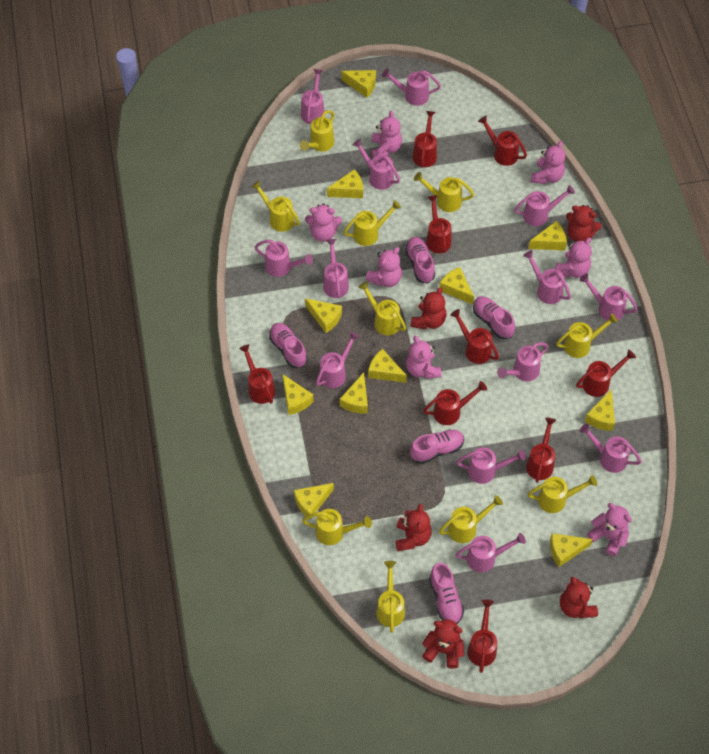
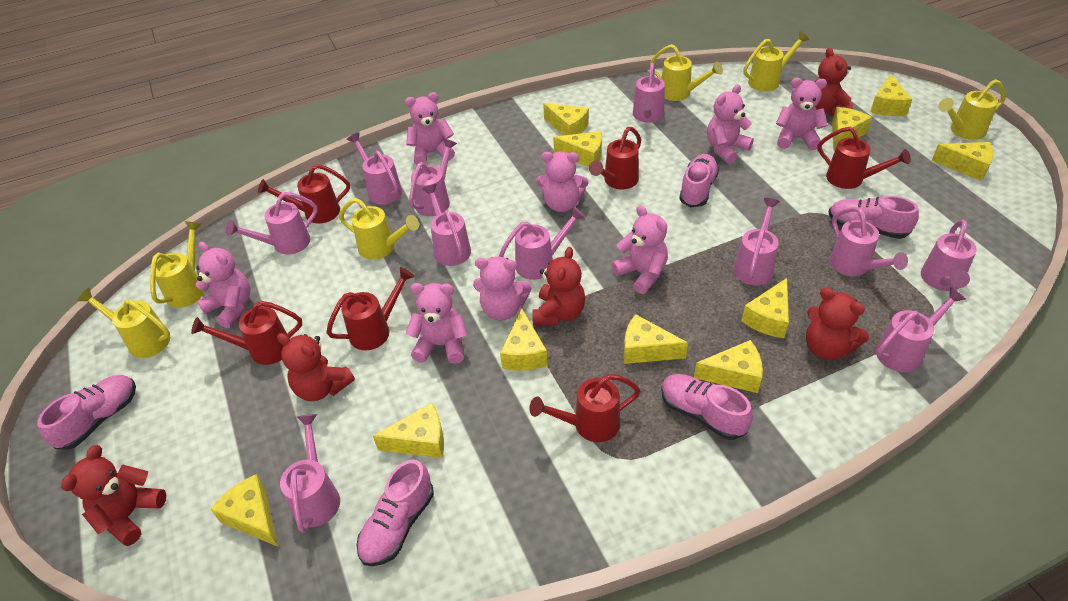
pink teddy bear: [305,203,342,242] [365,247,402,287] [371,110,402,158] [406,335,441,379] [531,141,565,184] [554,237,592,278] [587,503,632,556] = 7 -> [196,242,251,328] [405,92,455,165] [406,283,468,364] [473,256,532,321] [536,151,589,212] [611,205,668,294] [707,84,754,164] [776,78,828,150] = 8
pink watering can: [255,240,313,277] [301,69,325,124] [316,331,359,388] [323,239,349,299] [353,139,400,190] [382,68,441,106] [455,533,526,572] [456,447,526,484] [497,342,548,381] [514,185,575,226] [523,250,571,304] [579,273,638,321] [580,424,642,473] = 13 -> [226,192,318,254] [280,414,340,533] [347,132,402,205] [409,139,457,216] [422,184,471,266] [499,206,585,280] [633,63,665,123] [734,198,780,285] [829,207,908,276] [876,287,966,372] [921,219,977,291] = 11
red watering can: [239,344,275,404] [413,111,437,167] [423,381,487,425] [426,195,451,253] [450,309,499,364] [467,599,497,673] [478,116,527,166] [526,417,556,483] [576,350,636,397] = 9 -> [191,301,302,365] [258,164,350,223] [326,267,414,350] [529,374,640,442] [589,127,641,189] [818,127,911,189] = 6
yellow watering can: [251,181,300,232] [300,110,334,152] [302,509,372,545] [344,200,401,246] [358,281,406,335] [376,561,405,633] [414,172,474,212] [439,495,503,543] [528,475,597,513] [556,313,618,358] = 10 -> [77,288,170,358] [150,221,204,308] [339,198,419,259] [650,44,723,101] [743,31,809,91] [938,79,1005,140] = 6

